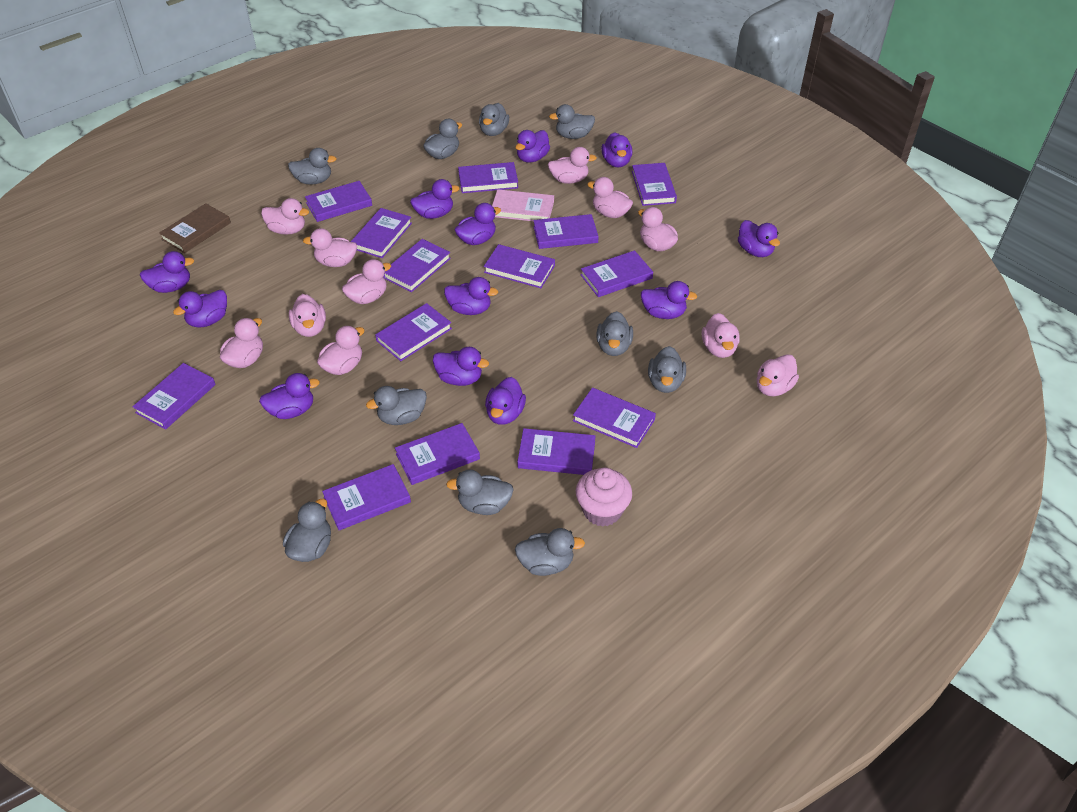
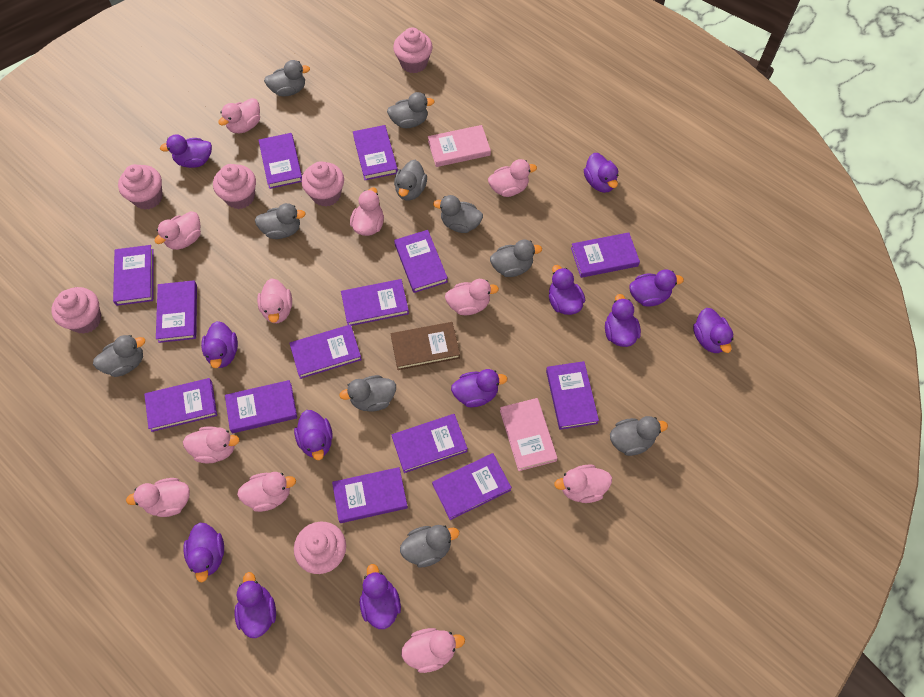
pink book: [492,189,554,221] = 1 -> [428,125,491,167] [500,398,558,471] = 2
pink cupcake: [576,468,632,527] = 1 -> [51,287,101,334] [118,164,163,210] [213,164,256,209] [294,522,346,574] [301,161,344,207] [393,27,433,73] = 6

